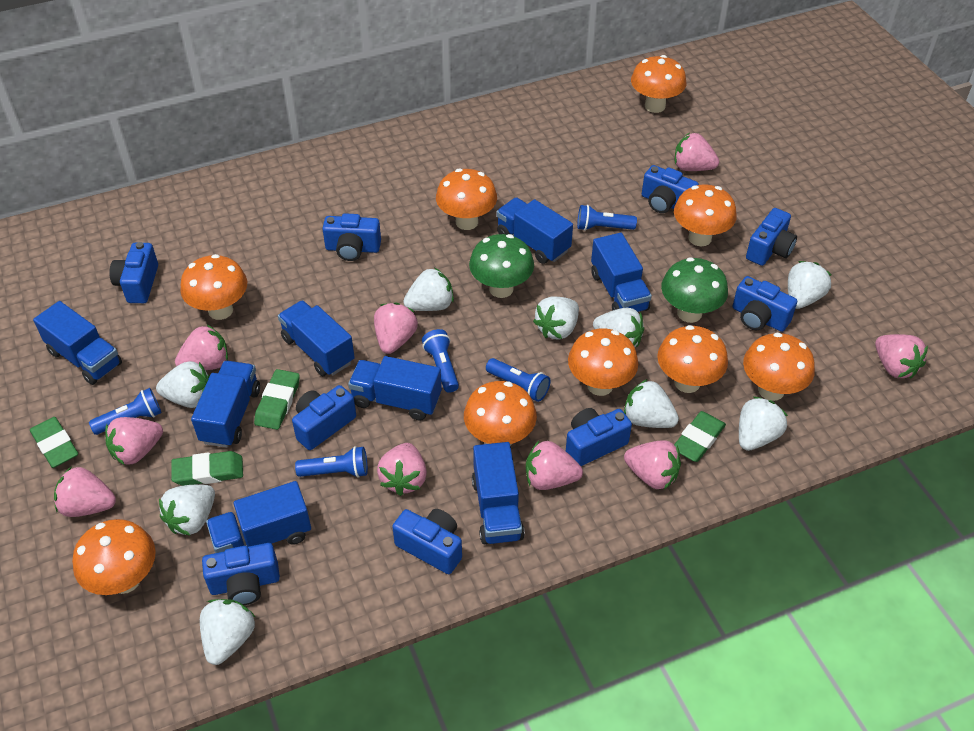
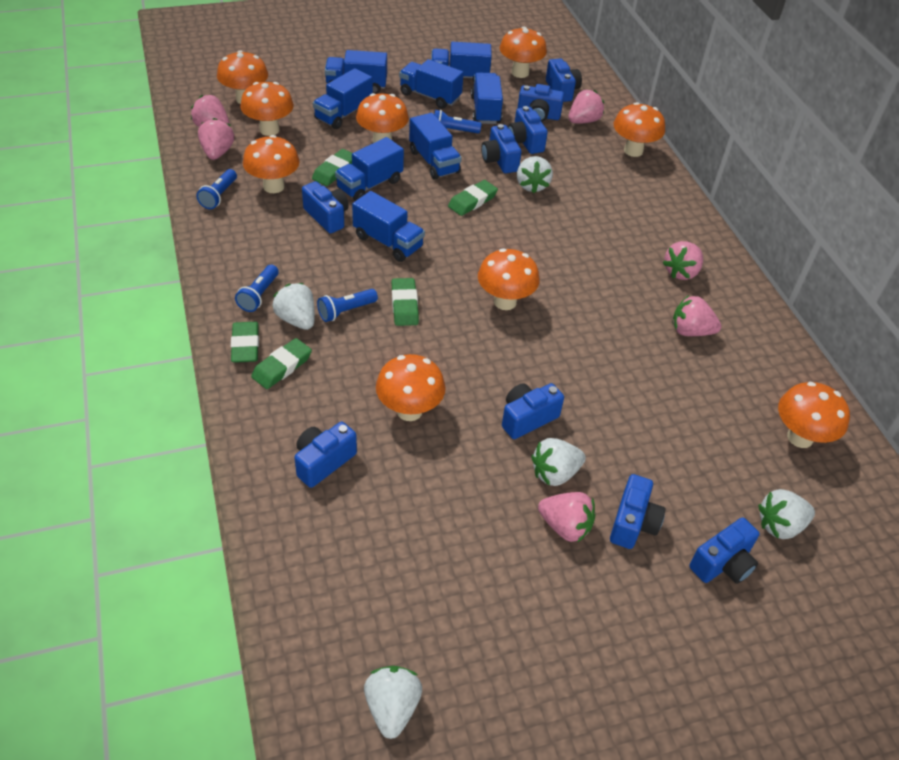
blue flashlight: [89,388,162,435] [295,446,368,478] [422,329,459,393] [486,358,550,402] [577,205,637,231] = 5 -> [196,169,237,209] [235,265,279,312] [317,289,378,322] [434,110,482,133] = 4
green eraser: [30,417,78,468] [171,451,243,486] [254,369,300,430] [674,411,726,462] = 4 -> [231,322,259,363] [251,338,312,389] [312,149,352,186] [392,278,419,326] [448,180,498,216] = 5
green mushroom: [469,234,534,298] [661,257,728,323] = 2 -> none = 0
pink strawberry: [54,466,116,517] [105,417,163,465] [175,325,228,370] [374,302,418,354] [377,443,427,496] [526,441,583,490] [624,440,681,489] [675,133,719,171] [875,334,928,379] = 9 -> [191,95,230,127] [198,118,234,160] [538,492,596,543] [568,90,604,123] [663,241,703,280] [672,295,721,336] = 6
white strawberry: [156,361,210,408] [159,484,215,536] [200,599,255,665] [403,268,454,311] [533,297,579,340] [593,308,644,347] [624,379,679,428] [739,396,788,451] [788,261,831,309] = 9 -> [273,283,315,330] [364,666,422,739] [517,156,553,193] [531,438,586,486] [758,489,815,539] = 5

